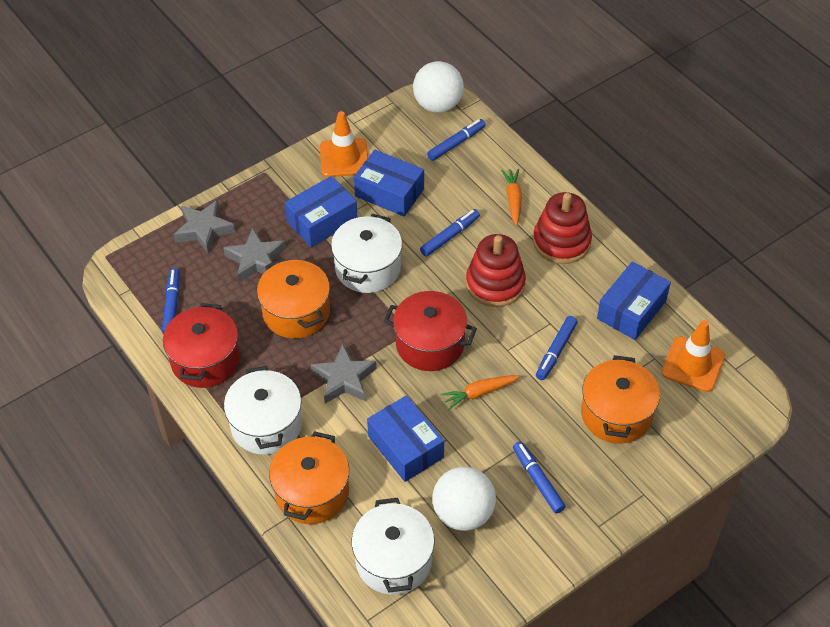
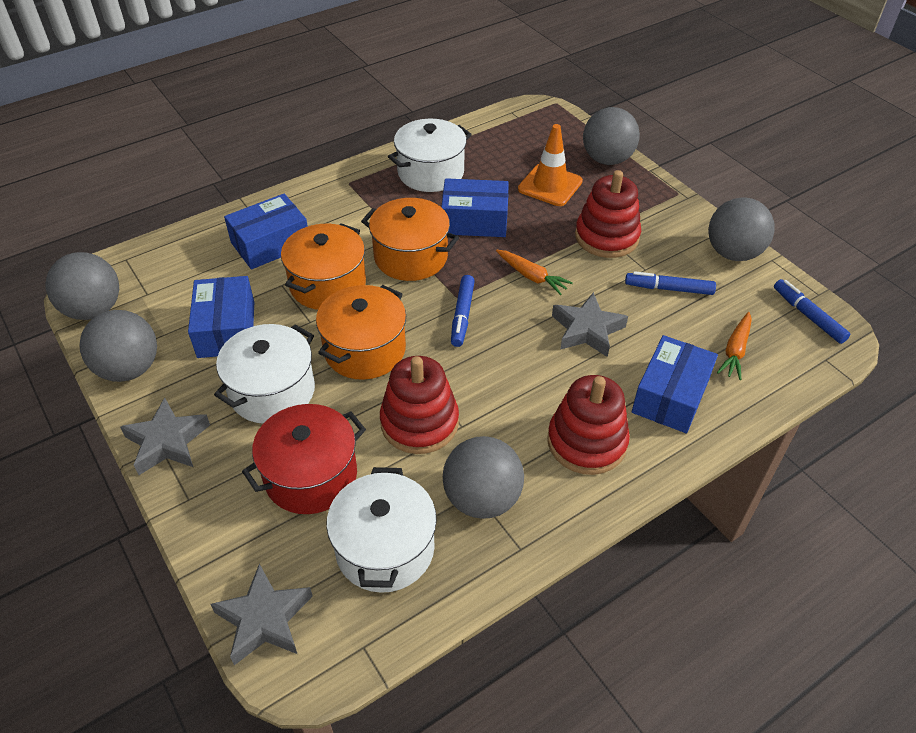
blue marker: [162,268,180,334] [420,209,480,257] [427,119,486,161] [513,441,566,513] [536,316,578,380] = 5 -> [451,275,475,347] [625,271,716,295] [774,279,850,344] = 3
grey ball: none = 0 -> [46,252,119,320] [79,310,157,382] [443,436,524,519] [583,107,640,165] [708,197,775,261] = 5
orange traffic cone: [320,111,368,177] [662,320,725,392] = 2 -> [518,124,583,206] = 1
red pot: [163,303,240,388] [384,291,477,371] = 2 -> [242,404,366,514] = 1
red stacking toy: [466,234,526,307] [533,192,592,264] = 2 -> [380,356,459,454] [548,375,630,475] [575,170,641,258] = 3
white ball: [413,61,464,113] [432,467,496,531] = 2 -> none = 0

